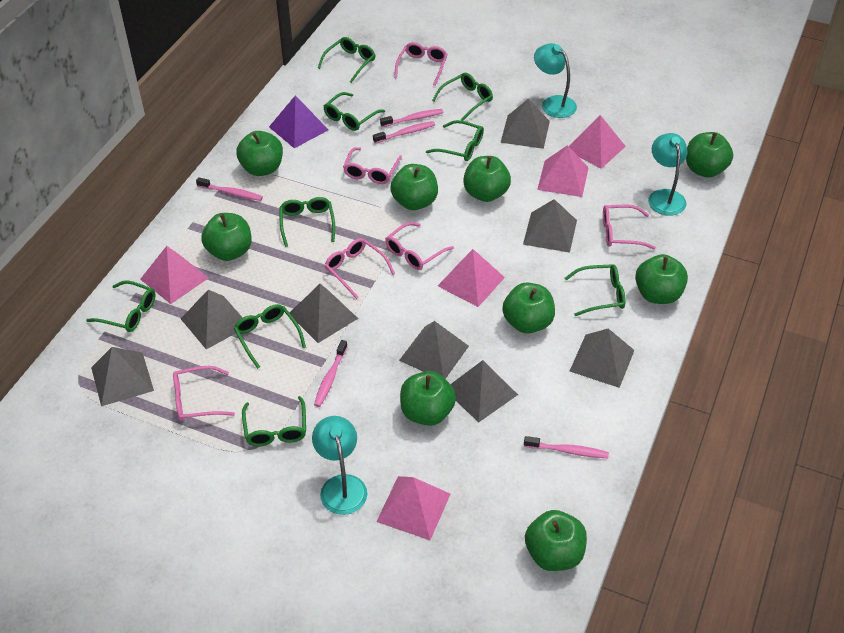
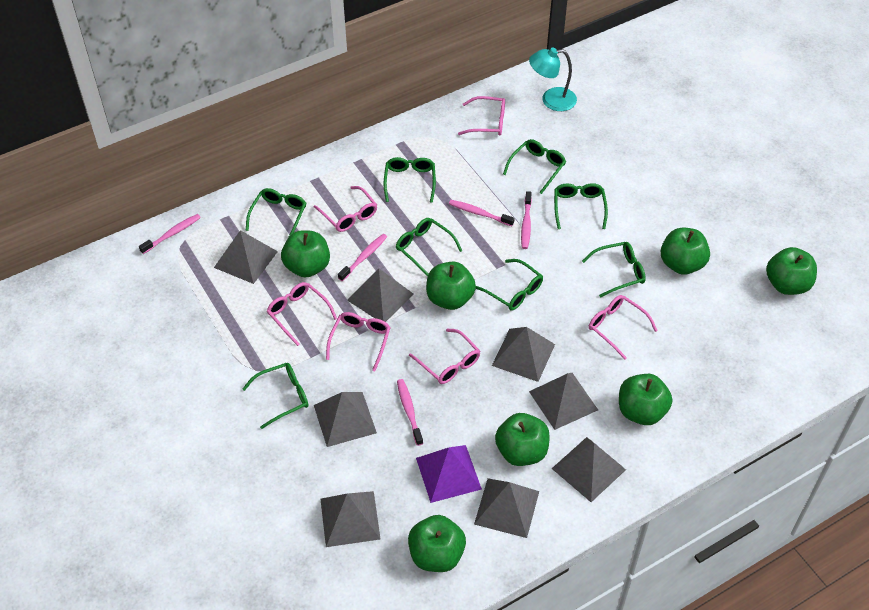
green apple: [201,213,252,261] [236,131,283,176] [390,164,438,210] [400,371,456,426] [463,156,511,202] [502,282,555,333] [525,510,587,571] [635,254,688,304] [686,132,733,177] = 9 -> [281,230,330,278] [408,515,466,572] [426,262,476,310] [495,413,550,466] [619,374,672,425] [661,227,710,275] [766,247,817,295] = 7
green glasses: [86,280,155,332] [234,304,306,369] [242,396,306,447] [280,197,335,247] [318,37,375,83] [324,92,385,131] [426,120,484,161] [432,73,493,121] [565,264,626,316] = 9 -> [243,363,308,429] [245,188,306,238] [384,157,436,203] [396,218,462,277] [476,259,543,311] [503,139,566,194] [554,183,608,229] [582,242,646,298] = 8
pink pyramid: [140,246,209,304] [376,476,450,540] [438,249,505,307] [537,145,589,197] [569,115,626,169] = 5 -> none = 0
turquoise lamp: [312,416,367,515] [534,43,577,118] [648,133,687,216] = 3 -> [529,48,577,111] = 1

